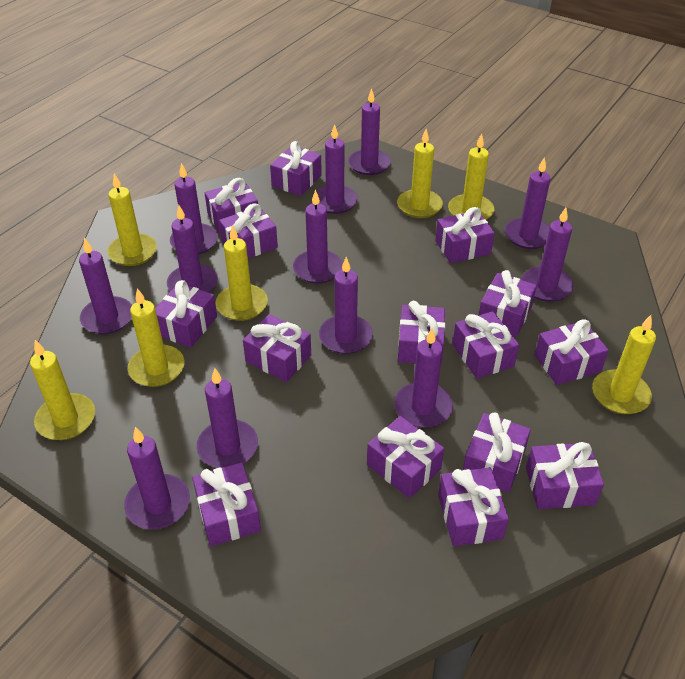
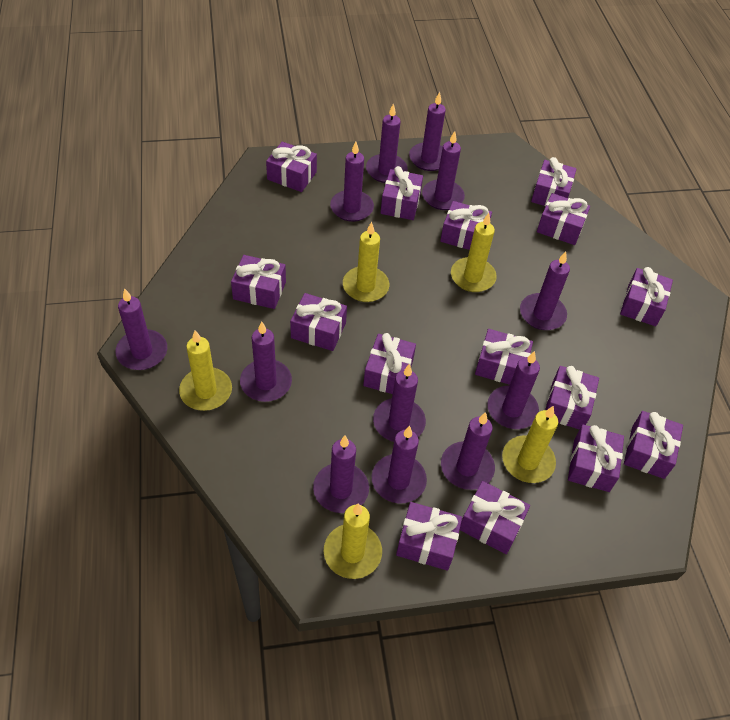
yellow candle: [30,340,95,440] [107,174,157,266] [128,288,184,387] [216,225,268,321] [397,129,443,218] [448,133,494,220] [592,315,656,414] = 7 -> [179,330,232,411] [324,503,382,579] [343,222,389,302] [451,213,497,292] [502,406,558,483] = 5

